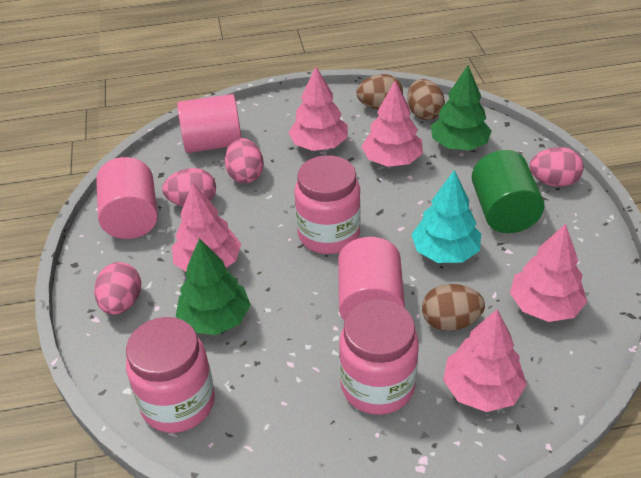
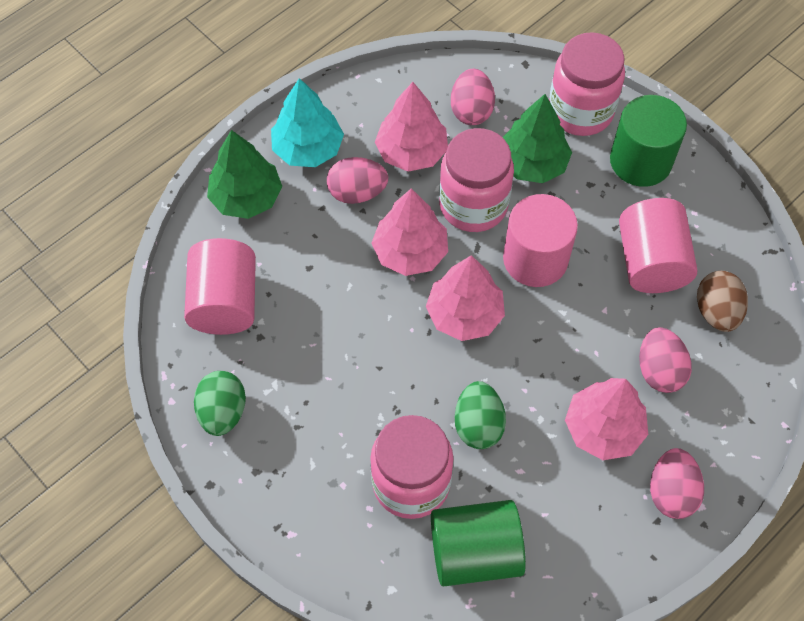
brown egg: [356,74,403,109] [407,79,445,120] [422,284,485,331] = 3 -> [697,271,748,332] = 1
green cylinder: [472,150,545,233] = 1 -> [431,500,526,586] [610,95,687,187] = 2
green egg: none = 0 -> [194,371,246,436] [455,381,506,449] = 2
pink tree: [172,183,241,272] [288,67,348,151] [361,80,423,167] [443,309,527,412] [510,224,587,322] = 5 -> [372,188,448,276] [375,82,448,172] [426,255,505,341] [565,378,648,460] = 4

